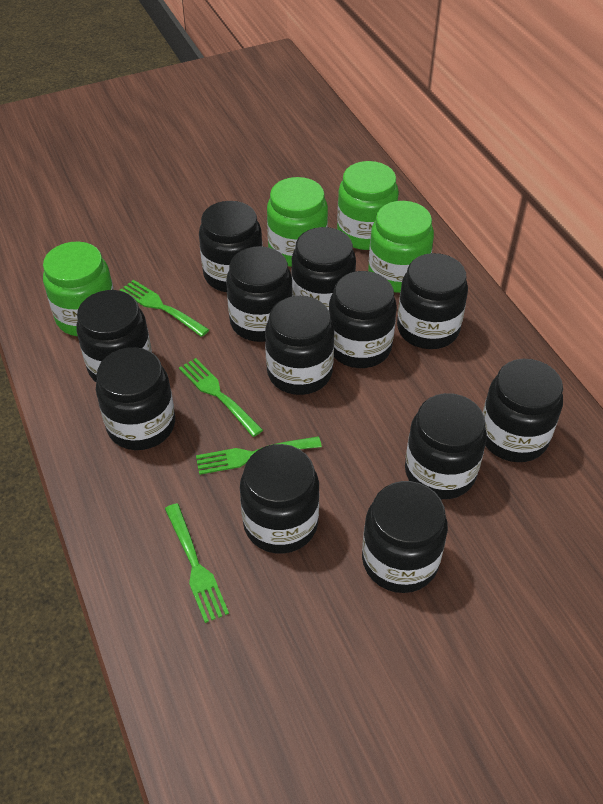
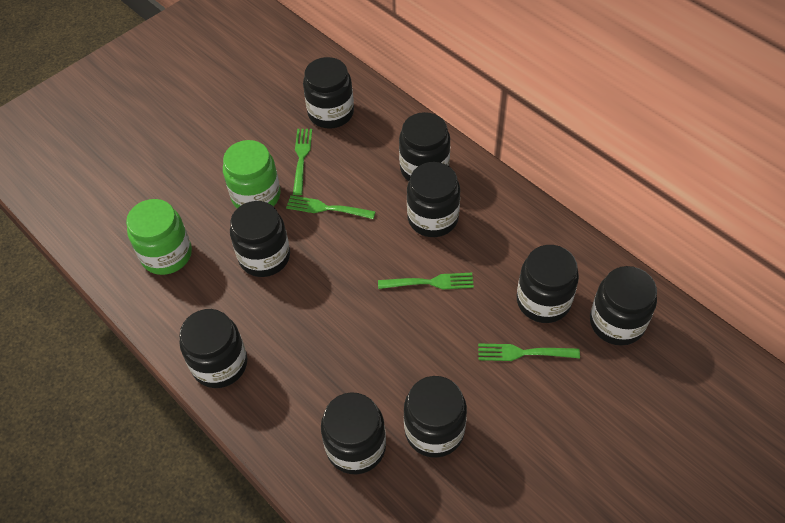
black jar: [76,290,152,382] [96,347,175,450] [199,201,263,292] [226,246,293,342] [240,444,319,554] [265,296,334,395] [291,227,356,310] [329,271,397,368] [362,481,448,593] [397,253,468,349] [405,393,487,499] [483,359,563,462] = 12 -> [179,309,247,388] [230,201,290,277] [303,57,354,128] [321,392,386,474] [399,112,450,181] [404,376,467,458] [407,162,460,237] [517,245,579,323] [590,266,657,346] = 9
green jar: [43,242,114,336] [267,177,328,267] [337,161,399,250] [368,201,434,293] = 4 -> [126,199,192,275] [223,140,280,208] = 2

